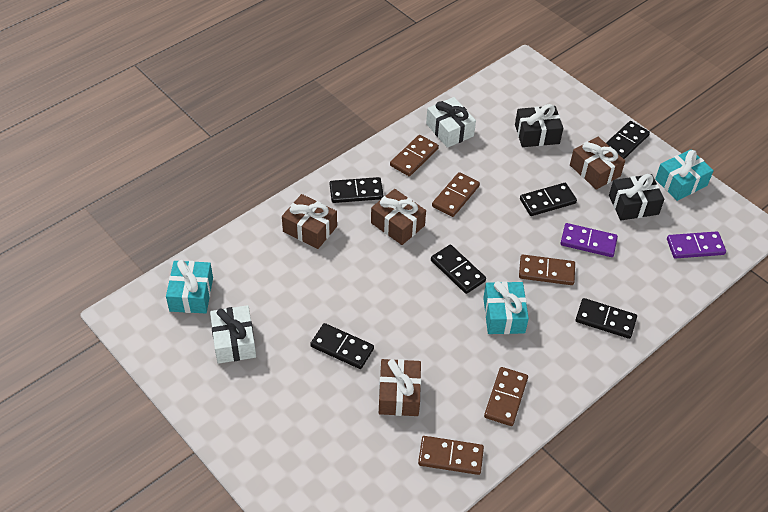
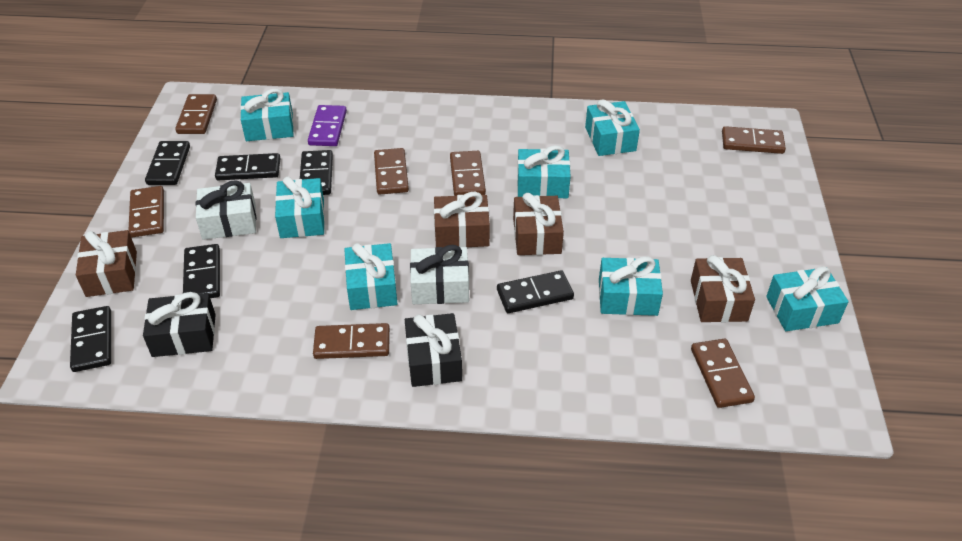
brown domino: [390,135,439,176] [418,436,484,475] [432,172,480,217] [484,367,528,426] [519,255,575,285] = 5 -> [128,186,164,237] [175,94,217,134] [313,323,390,359] [374,148,409,195] [450,151,486,196] [691,339,755,408] [722,126,786,154] = 7
purple domino: [560,223,618,257] [667,231,726,259] = 2 -> [308,105,347,146] = 1
turquoise gift: [166,260,213,313] [483,281,529,334] [655,149,714,201] = 3 -> [240,89,294,141] [275,177,325,238] [344,243,397,310] [517,145,571,198] [585,99,640,156] [599,256,663,316] [766,266,848,331] = 7

